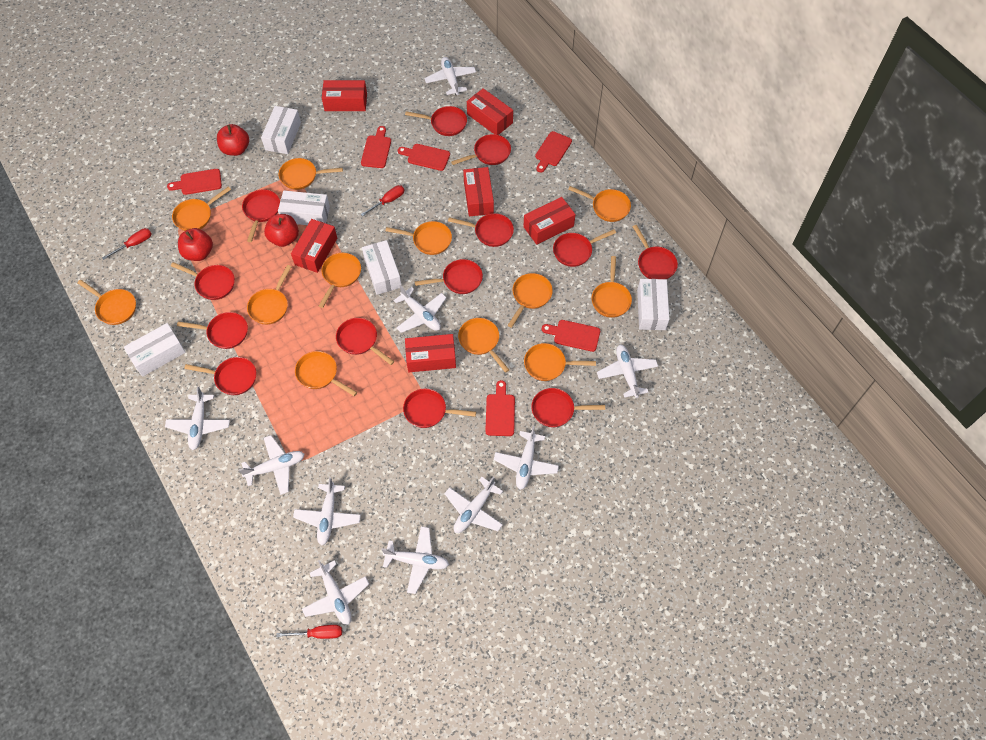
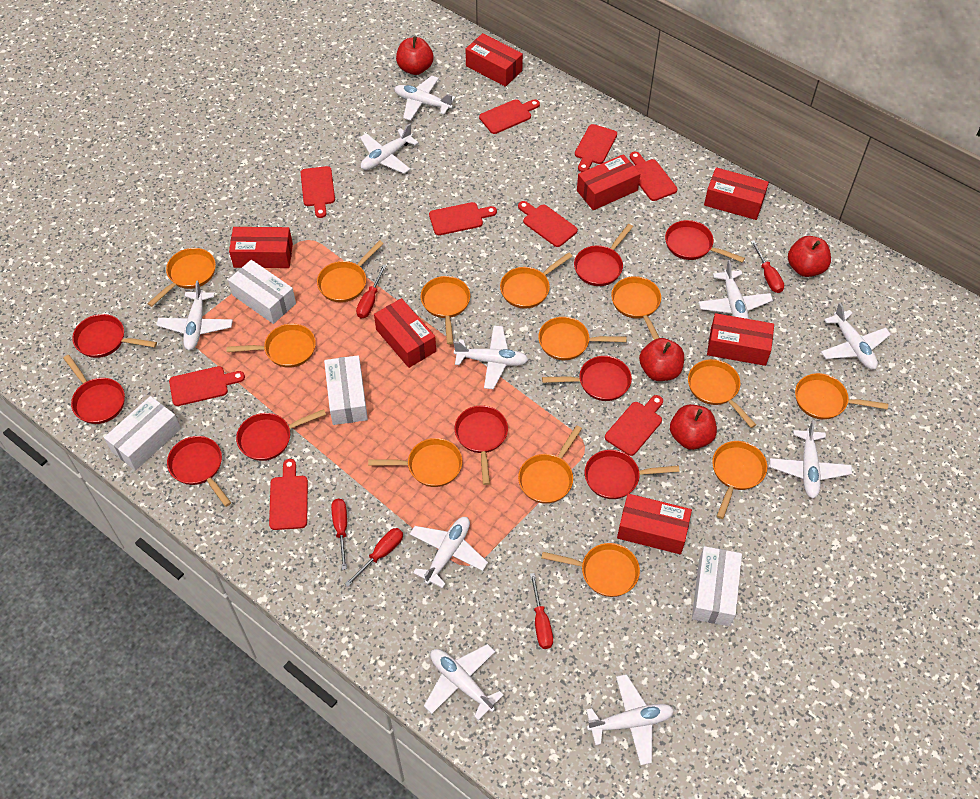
orange pan: [77,280,136,325] [172,187,231,231] [247,265,291,325] [279,158,343,190] [295,351,357,396] [319,253,361,308] [385,221,452,255] [458,318,509,373] [508,273,553,328] [524,343,596,381] [568,186,631,222] [591,256,632,318] = 12 -> [147,248,216,307] [226,323,316,368] [317,240,384,303] [368,438,462,487] [421,276,470,345] [500,252,572,309] [518,425,582,504] [538,317,627,360] [541,543,640,597] [611,276,661,340] [688,359,756,428] [712,441,767,519] [795,373,888,420] = 13
red apple: [178,228,213,261] [217,124,249,156] [264,214,299,247] = 3 -> [396,36,433,75] [639,338,684,381] [670,404,717,450] [788,236,831,277] = 4
red box: [291,219,337,273] [322,80,367,111] [405,334,456,372] [463,167,494,217] [467,88,513,135] [523,197,576,245] = 6 -> [229,227,293,268] [374,298,436,368] [466,33,523,87] [577,154,640,210] [617,494,692,554] [704,167,769,220] [707,313,774,366] = 7
red cutting board: [167,169,222,195] [361,126,391,168] [398,144,450,171] [485,380,515,436] [535,131,572,172] [542,320,600,352] = 6 -> [169,366,245,406] [269,459,308,530] [301,166,335,218] [429,202,497,235] [479,99,540,134] [518,201,578,247] [575,124,617,172] [605,395,663,456] [630,152,677,201] = 9
red pan: [171,262,235,300] [177,312,248,349] [184,357,256,395] [242,189,280,242] [336,318,394,365] [403,389,476,428] [405,106,467,136] [415,259,483,294] [448,213,514,247] [451,134,511,165] [531,388,605,428] [553,229,616,267] [633,225,678,279] = 13 -> [63,355,125,424] [72,314,157,358] [167,436,231,507] [236,409,326,461] [455,405,508,485] [542,356,632,401] [574,224,633,286] [585,450,680,499] [665,220,745,263] = 9
red screwdriver: [102,228,151,260] [276,625,342,639] [361,185,404,216] = 3 -> [331,499,347,570] [345,528,403,587] [356,265,387,318] [530,573,553,649] [751,240,784,293] = 5
white box: [123,323,186,377] [261,106,301,154] [278,191,330,225] [362,240,401,295] [637,279,669,330] = 5 -> [104,396,181,471] [228,260,296,324] [324,355,368,425] [692,546,742,627] = 4

